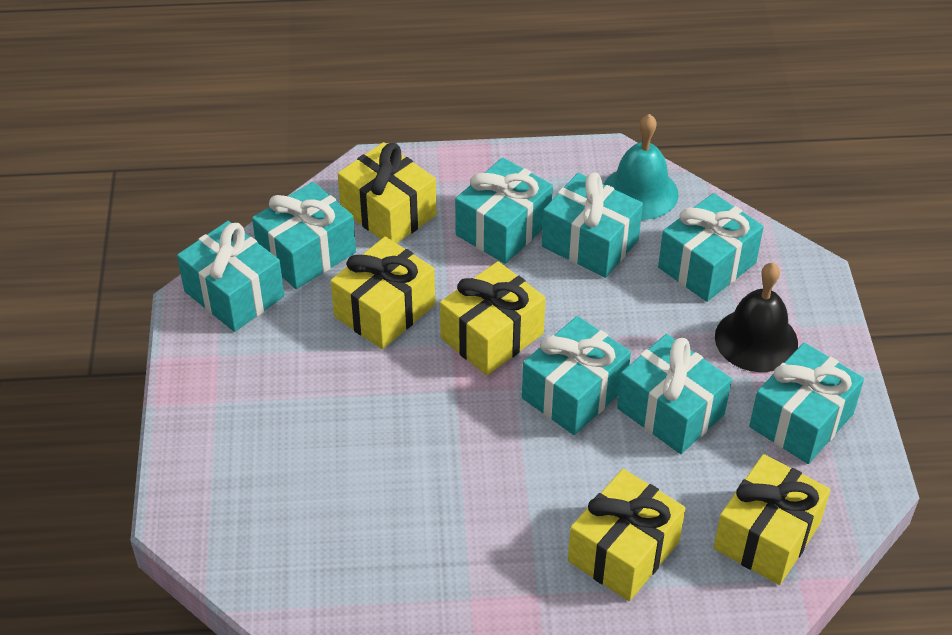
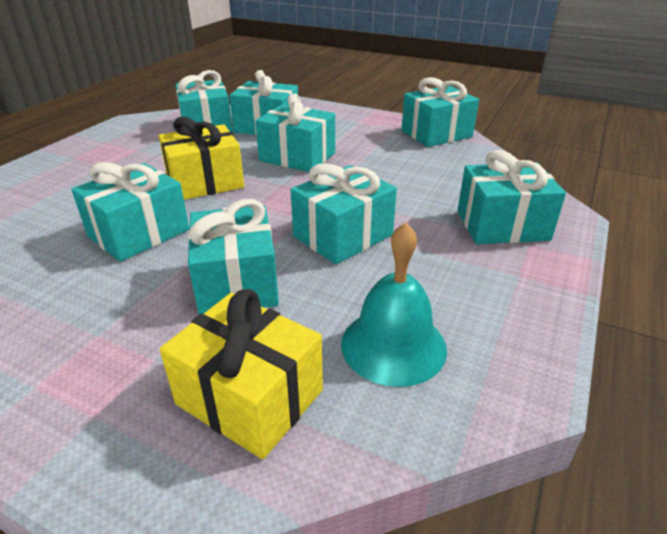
black bell: [715,262,798,372] = 1 -> none = 0
yellow gift: [331,237,435,349] [338,142,437,244] [440,261,546,376] [568,469,686,601] [713,454,831,585] = 5 -> [159,117,244,200] [160,289,323,459] = 2

